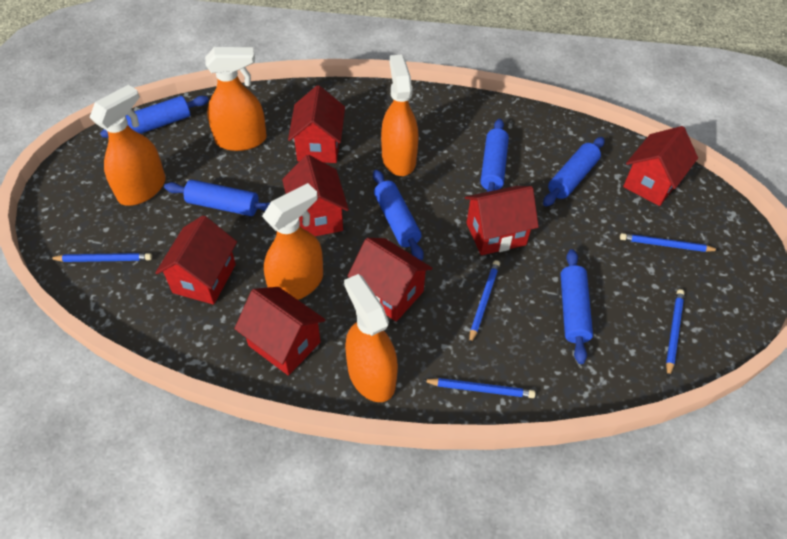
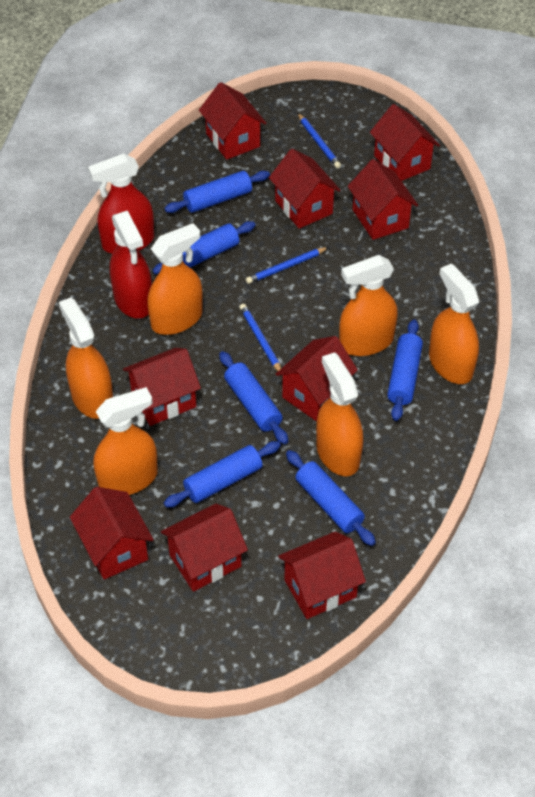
blue pencil: [49,253,152,262] [422,378,536,398] [469,260,500,345] [620,233,719,252] [666,289,685,378] = 5 -> [240,304,281,371] [246,247,329,284] [298,113,341,168] = 3
orange spray bottle: [89,85,166,206] [205,47,267,151] [262,183,323,300] [344,274,398,402] [381,54,419,176] = 5 -> [59,298,113,419] [94,387,158,495] [147,223,203,335] [316,352,363,476] [339,255,398,356] [429,263,479,384] = 6
red house: [155,215,237,305] [234,287,326,376] [282,155,349,236] [288,85,345,163] [348,238,432,322] [465,186,539,255] [623,126,698,206] = 7 -> [70,487,154,579] [123,348,201,426] [161,504,248,592] [199,82,266,160] [269,149,341,229] [276,336,358,421] [278,531,366,619] [348,159,418,240] [370,104,440,181] = 9
red spray bottle: none = 0 -> [88,153,154,254] [110,211,152,319] = 2

